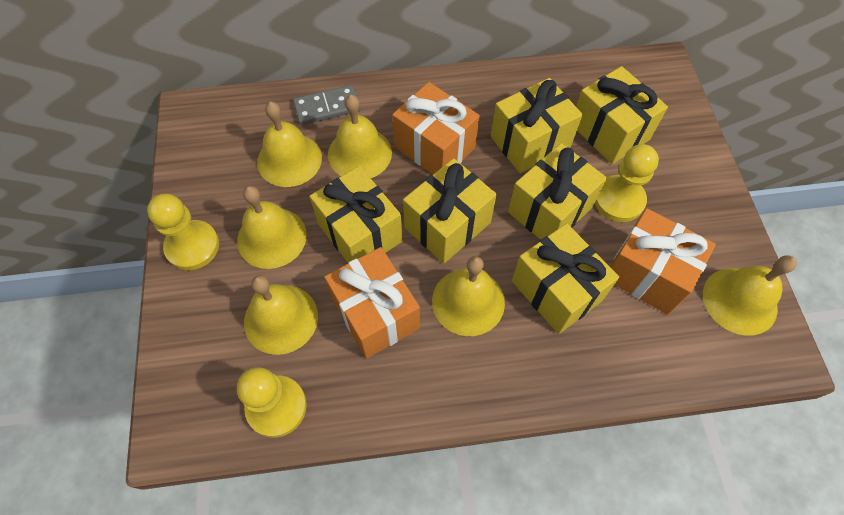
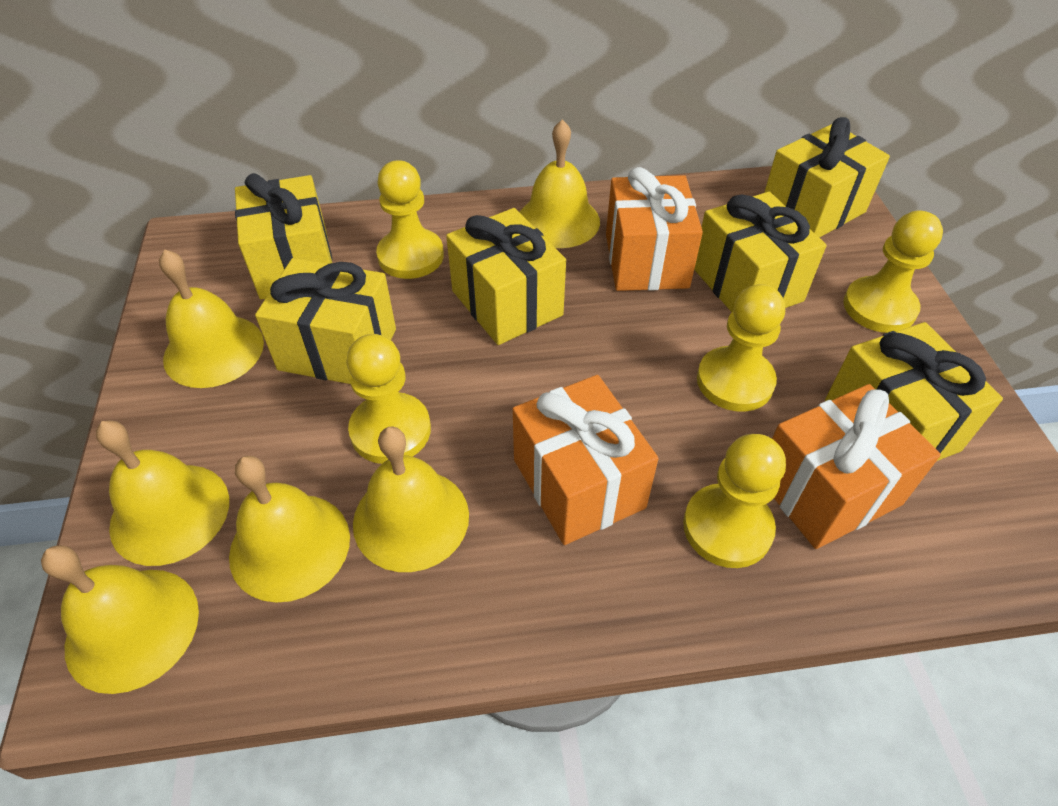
grey domino: [293,85,360,125] = 1 -> none = 0
yellow pawn: [147,194,219,270] [237,367,307,438] [595,144,659,222] = 3 -> [346,334,431,464] [376,160,444,279] [683,434,786,568] [697,284,785,412] [843,210,943,333] = 5

